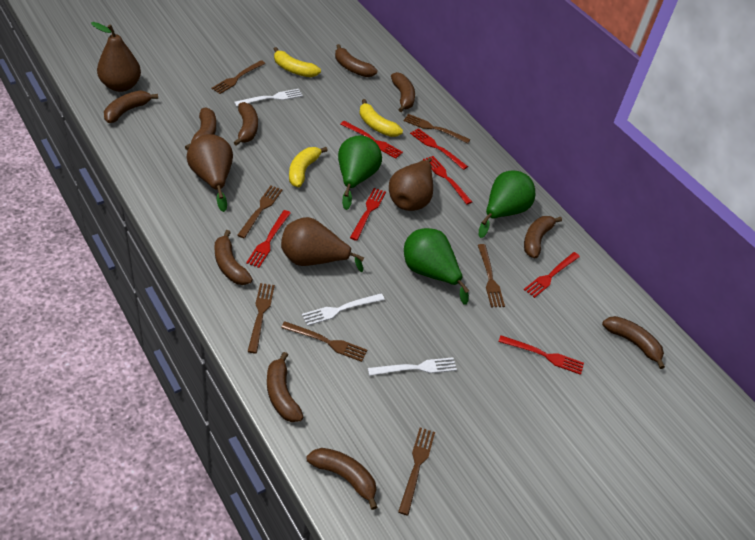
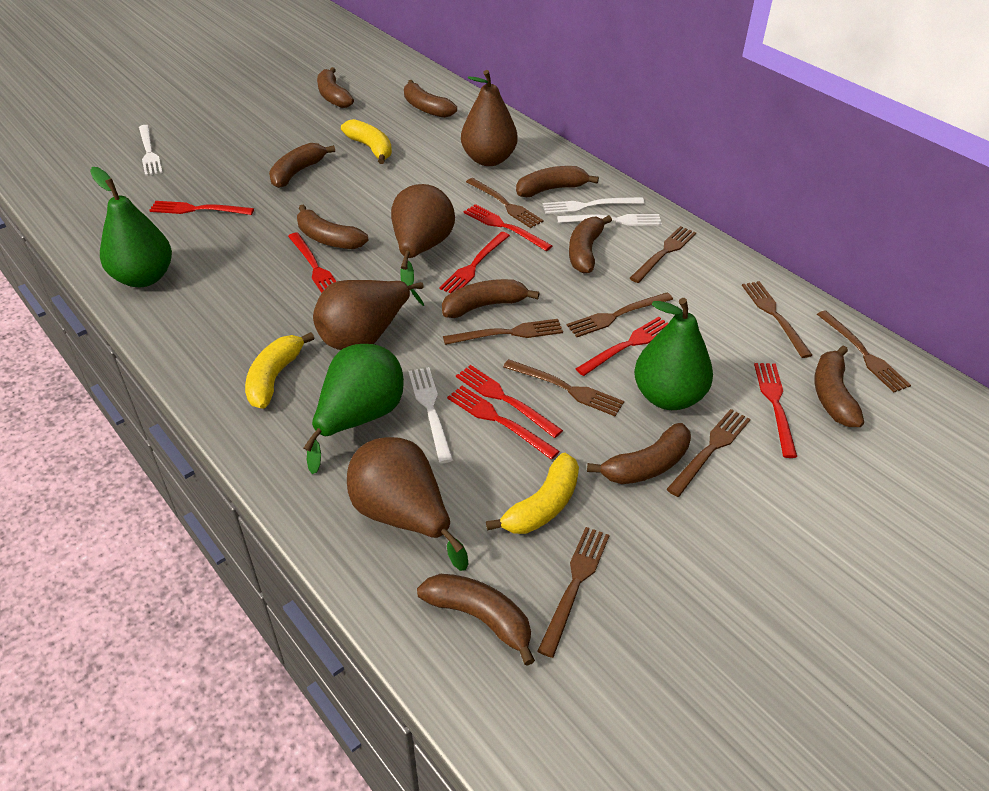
brown fork: [211,60,266,94] [237,186,282,238] [247,283,275,353] [281,321,367,362] [398,428,435,515] [403,114,470,143] [478,244,505,307] = 7 -> [443,319,563,345] [466,178,544,228] [503,359,624,416] [538,527,610,658] [566,292,673,337] [630,226,696,283] [666,409,751,497] [742,281,812,358] [817,310,911,392] = 9
red fork: [246,210,291,268] [341,121,403,159] [350,188,386,241] [410,128,468,170] [423,156,472,204] [499,335,584,375] [524,252,580,298] = 7 -> [149,201,254,215] [288,232,337,293] [439,232,510,293] [447,386,560,460] [456,365,563,438] [464,204,552,251] [575,317,668,376] [754,363,797,458] = 8
white fork: [234,89,303,107] [302,293,385,326] [368,357,457,376] = 3 -> [139,125,163,176] [408,367,453,463] [543,197,644,214] [557,214,662,226] = 4

